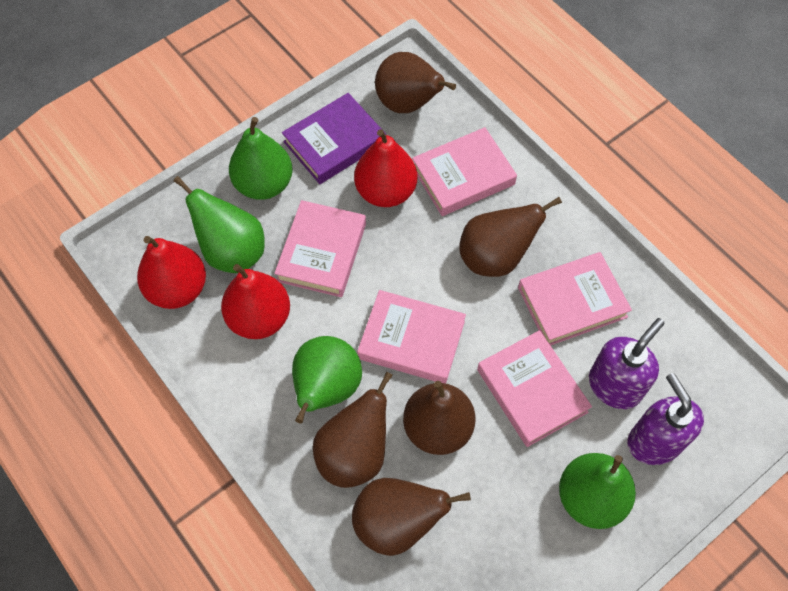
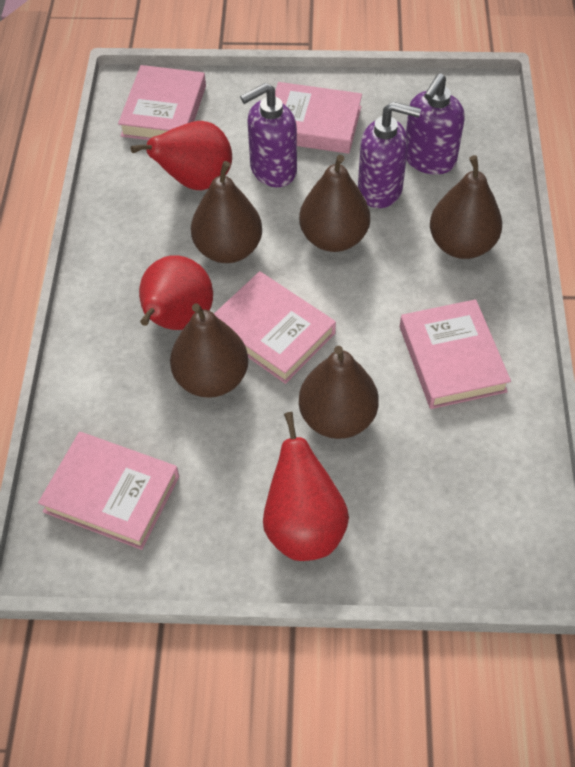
green pear: [174,176,265,273] [229,117,293,200] [292,336,362,423] [559,453,636,529] = 4 -> none = 0
purple book: [282,93,386,184] = 1 -> none = 0
purple soap dispenser: [589,318,665,409] [627,373,704,465] = 2 -> [240,83,297,187] [358,102,421,208] [406,73,465,175] = 3

